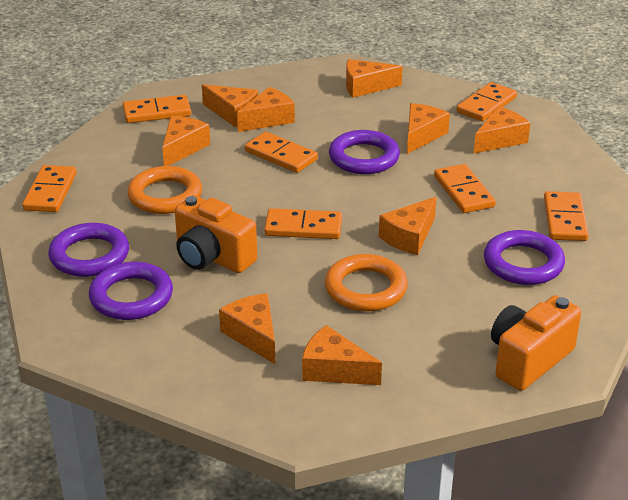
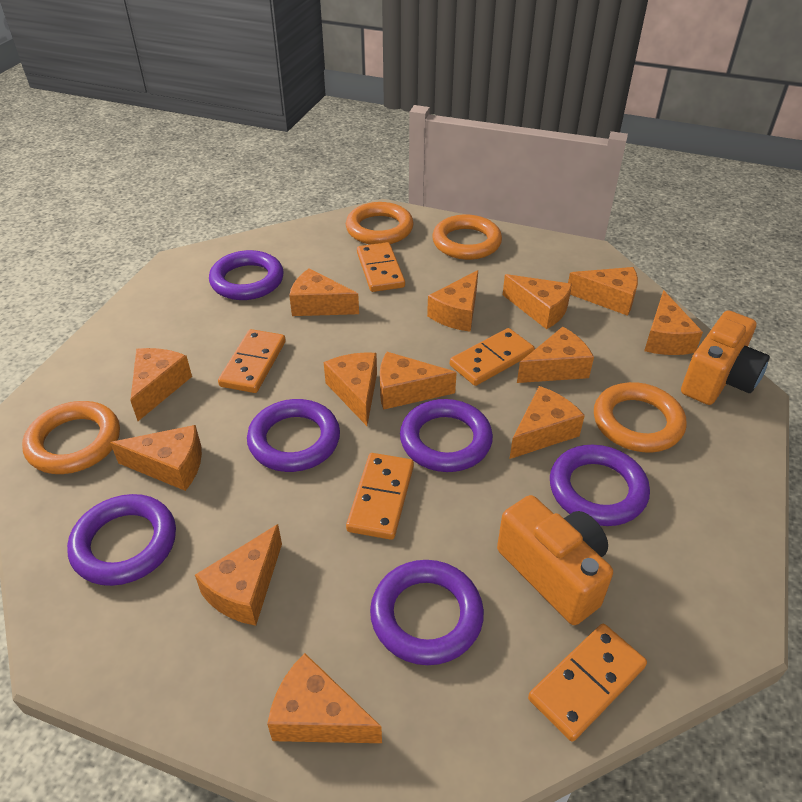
orange cheese: [162,116,210,166] [202,84,258,127] [219,293,275,364] [237,87,295,132] [302,325,382,385] [346,59,403,98] [379,197,437,255] [407,103,450,154] [474,106,530,153] = 9 -> [110,425,202,491] [130,348,192,421] [195,524,282,626] [267,653,382,743] [289,269,359,316] [324,353,377,426] [380,352,457,410] [427,270,478,332] [503,274,572,329] [509,386,585,459] [517,327,594,383] [568,267,638,316] [644,290,703,355] = 13
orange domino: [22,165,77,212] [123,95,191,123] [245,132,318,173] [264,208,342,239] [434,164,496,213] [456,82,517,122] [544,191,589,241] = 7 -> [218,329,286,393] [346,453,414,540] [357,242,405,292] [450,328,535,386] [528,624,647,742] = 5
orange ring: [127,166,202,214] [325,254,408,312] = 2 -> [22,401,120,474] [346,202,414,245] [432,215,502,260] [594,382,687,452] = 4
purple ring: [48,223,129,277] [89,262,173,320] [329,130,400,174] [484,230,565,285] = 4 -> [67,494,176,586] [209,250,284,300] [247,399,340,472] [370,560,484,665] [400,399,493,472] [550,445,650,526] = 6

